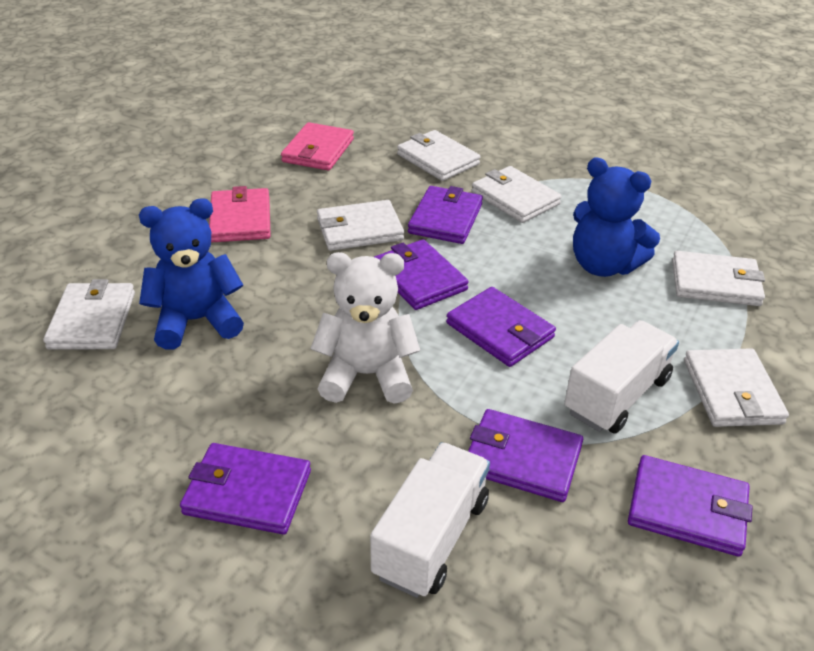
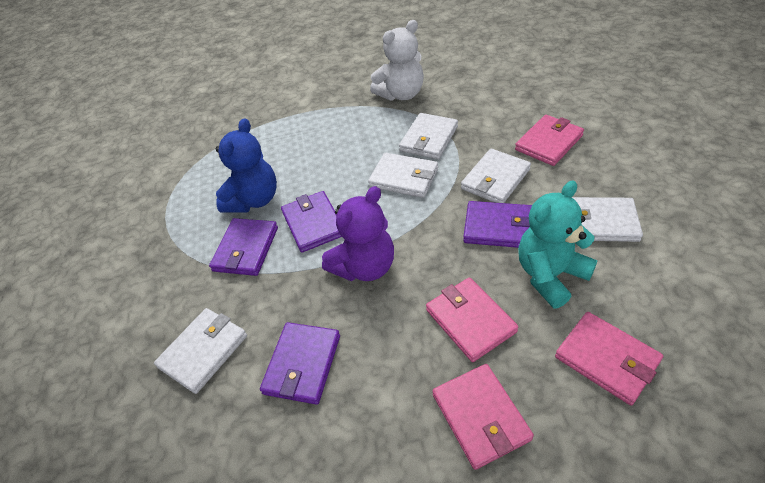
blue teddy bear: [139,198,244,350] [573,158,660,277] = 2 -> [216,118,277,212] = 1
pink wallet: [209,186,271,242] [281,122,354,171] = 2 -> [426,277,518,362] [432,364,534,470] [515,115,584,166] [555,312,663,406] = 4
purple teddy bear: none = 0 -> [322,186,394,281] = 1
purple wallet: [180,443,311,535] [374,239,469,310] [408,186,483,244] [446,287,556,367] [468,409,583,502] [628,455,752,557] = 6 -> [209,218,278,276] [260,322,340,405] [281,191,342,253] [463,201,532,248] = 4
turquoise teddy bear: none = 0 -> [518,181,598,309] = 1
white truck: [370,442,490,598] [564,320,679,434] = 2 -> none = 0
white wallet: [43,279,135,350] [317,200,404,251] [397,130,480,181] [472,166,562,223] [672,251,765,306] [684,348,789,427] = 6 -> [154,308,247,394] [368,153,438,198] [399,113,458,159] [461,149,531,203] [572,197,643,242] = 5

